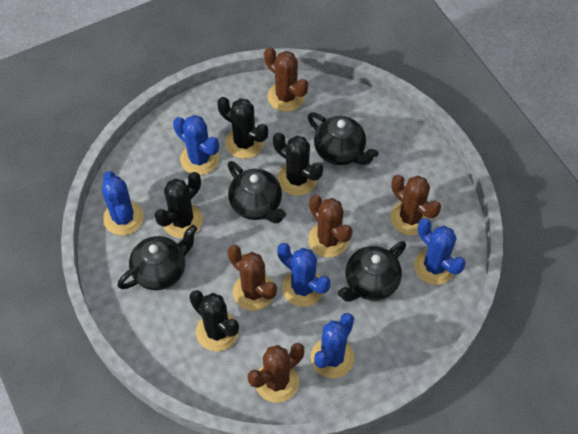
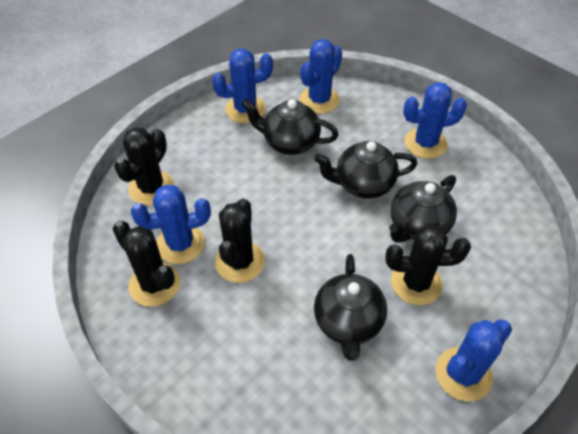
brown cactus: [228,245,277,311] [248,343,304,403] [264,47,308,112] [308,195,353,257] [390,175,441,235] = 5 -> none = 0

